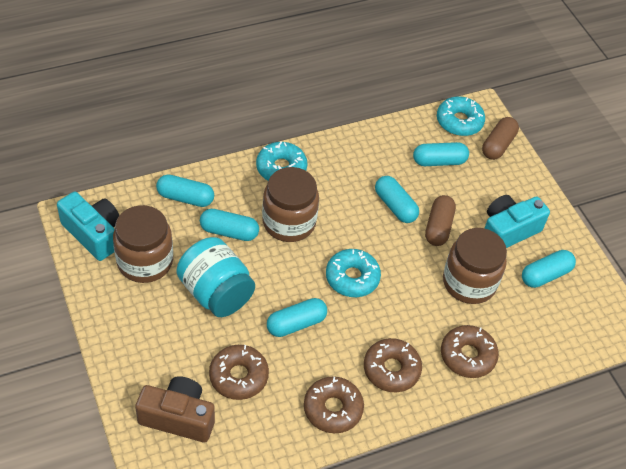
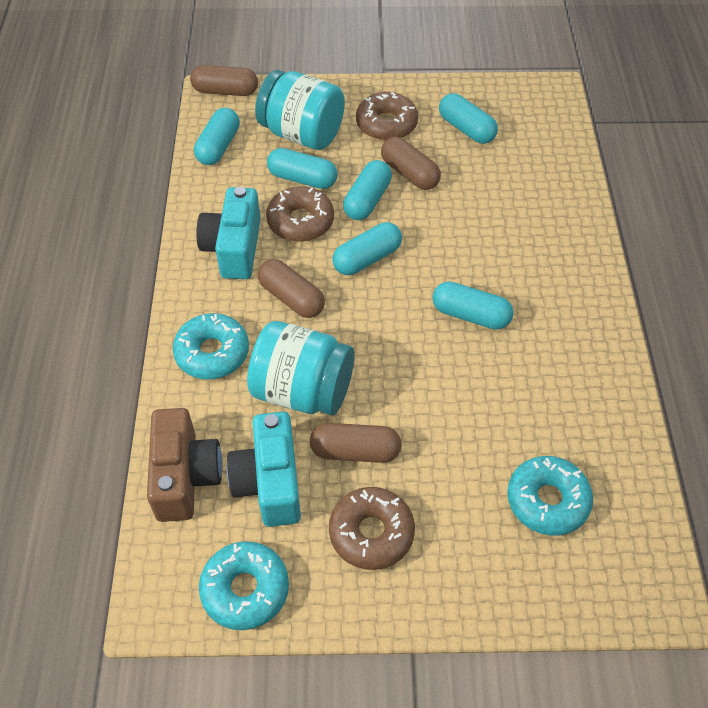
brown capsule: [425,195,456,246] [482,117,519,160] = 2 -> [190,65,258,96] [258,259,325,318] [310,423,402,463] [381,137,441,190] = 4
brown donut: [209,345,269,400] [304,376,364,433] [364,338,422,392] [441,325,499,378] = 4 -> [266,186,334,242] [329,487,415,570] [356,92,418,141] = 3
brown jar: [113,205,173,283] [262,167,319,242] [443,228,507,304] = 3 -> none = 0
turquoise jar: [176,237,255,317] = 1 -> [247,321,354,415] [255,70,345,150] = 2

